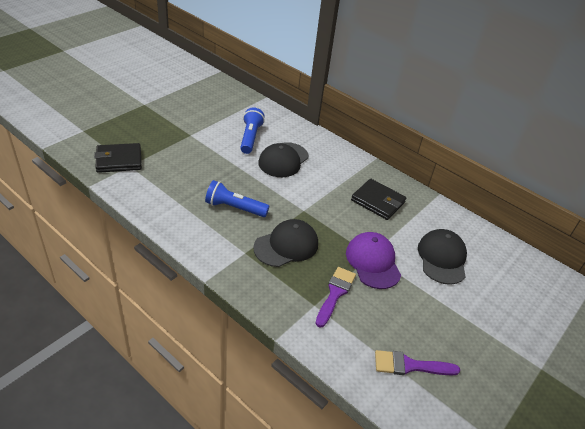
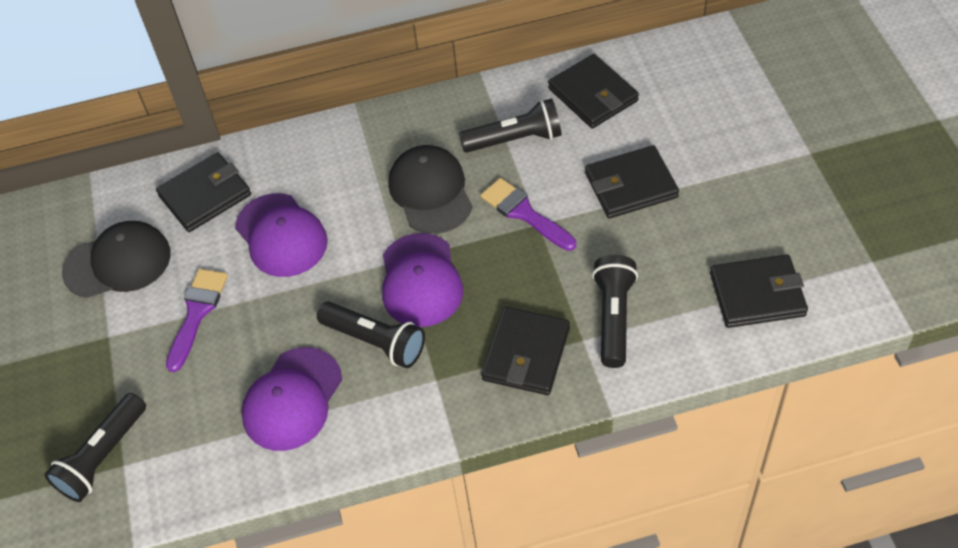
black cap: [253,219,318,267] [258,142,309,177] [418,229,467,285] = 3 -> [62,221,171,298] [388,145,472,234] = 2
black flashlight: none = 0 -> [44,393,146,502] [317,302,425,368] [459,98,562,153] [592,255,638,368] = 4
black wallet: [94,143,142,173] [351,179,406,220] = 2 -> [156,152,251,232] [481,307,570,395] [548,54,639,128] [585,145,679,219] [710,254,808,328] = 5
blue flashlight: [205,180,269,217] [240,108,265,154] = 2 -> none = 0
purple cap: [346,232,401,289] = 1 -> [235,193,328,277] [241,347,342,451] [382,233,463,327] = 3

